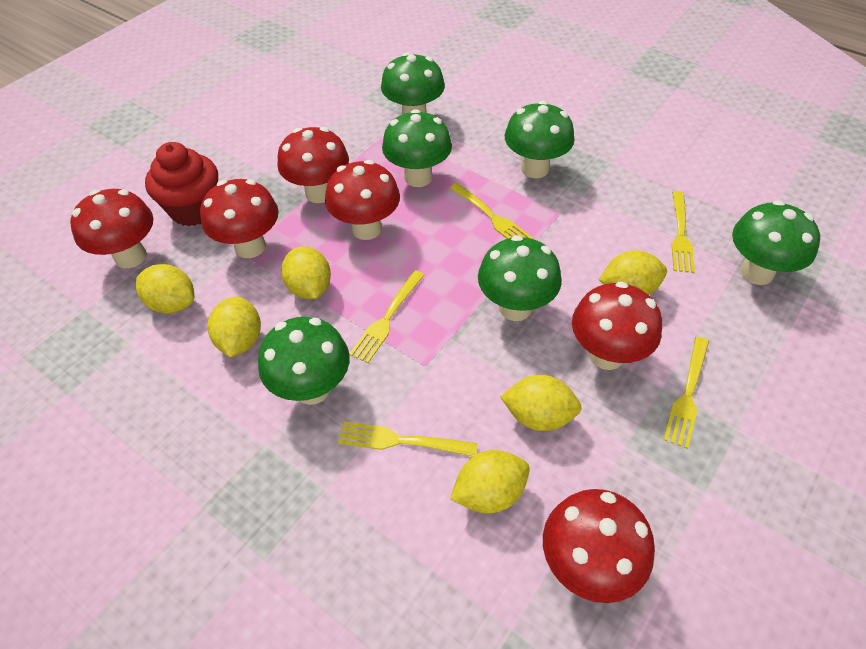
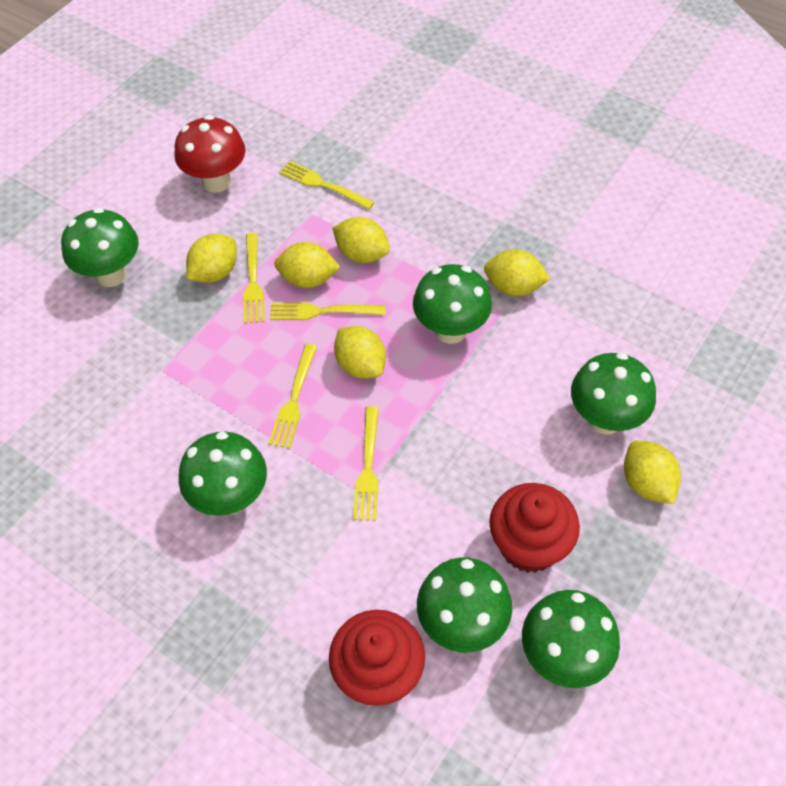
red cupcake: [145,142,218,226] = 1 -> [329,610,425,706] [489,483,580,573] = 2
red mushroom: [70,189,153,268] [200,179,279,258] [278,127,349,203] [325,160,400,240] [543,489,655,603] [572,281,662,370] = 6 -> [174,115,245,193] = 1

